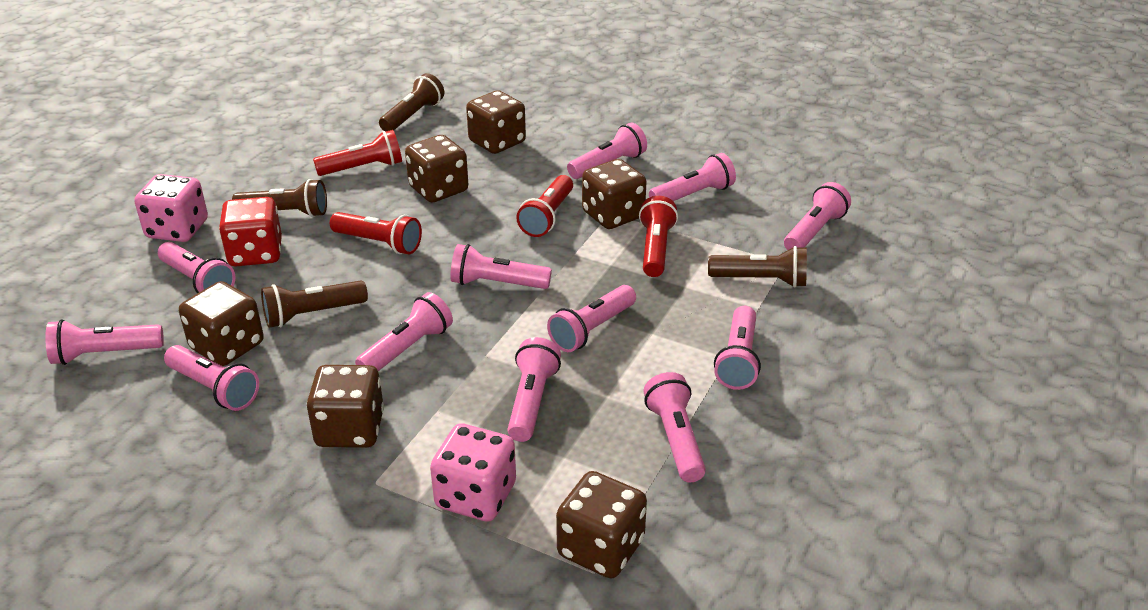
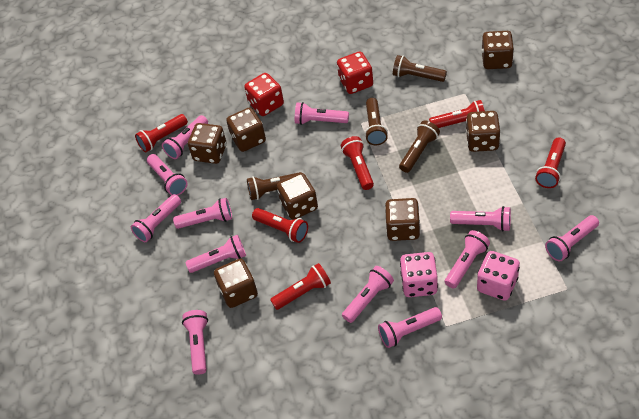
brown dice: [179,281,264,366] [307,365,384,448] [405,135,468,203] [466,90,526,154] [556,471,647,578] [582,159,647,229] = 6 -> [188,123,227,164] [214,259,258,308] [226,107,266,152] [277,173,318,220] [385,198,420,241] [466,111,500,152] [482,31,514,69] = 7
red dice: [219,197,282,266] = 1 -> [244,73,284,116] [337,52,373,94] = 2
red flashlight: [313,130,402,176] [330,212,422,254] [516,175,573,237] [639,196,678,277] = 4 -> [135,114,188,152] [252,208,308,243] [270,263,331,310] [341,136,374,190] [429,100,485,128] [535,137,566,188] = 6

